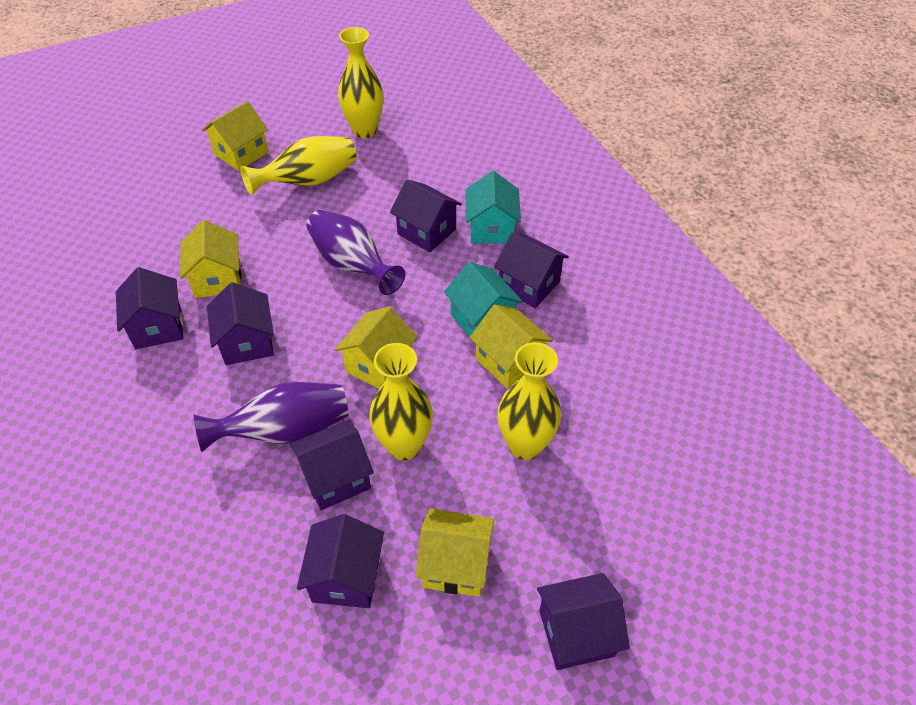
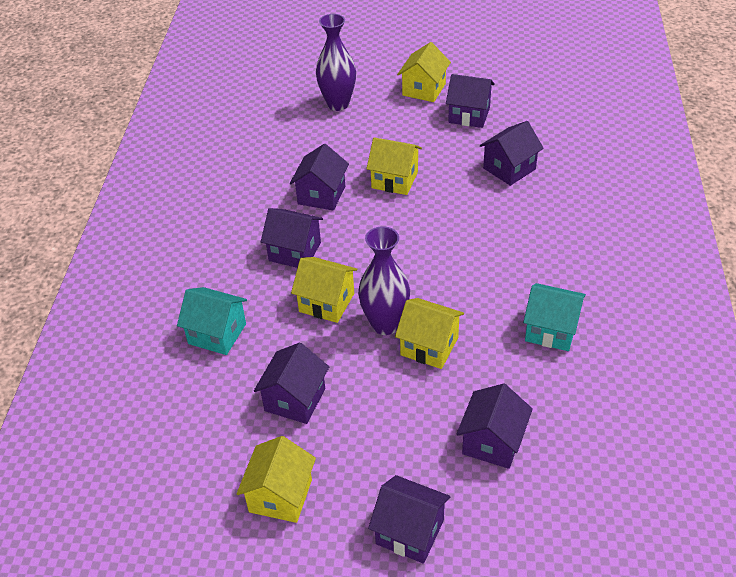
yellow vase: [240,136,357,195] [338,27,383,138] [369,343,433,461] [498,342,561,460] = 4 -> none = 0

